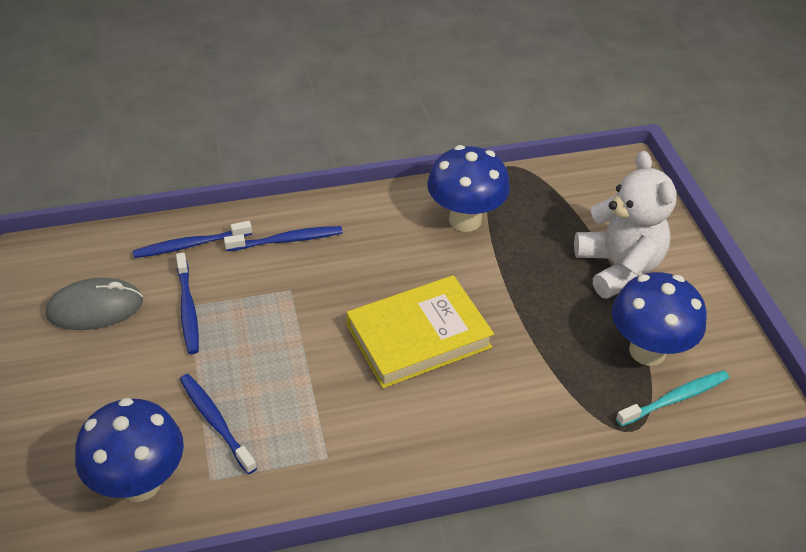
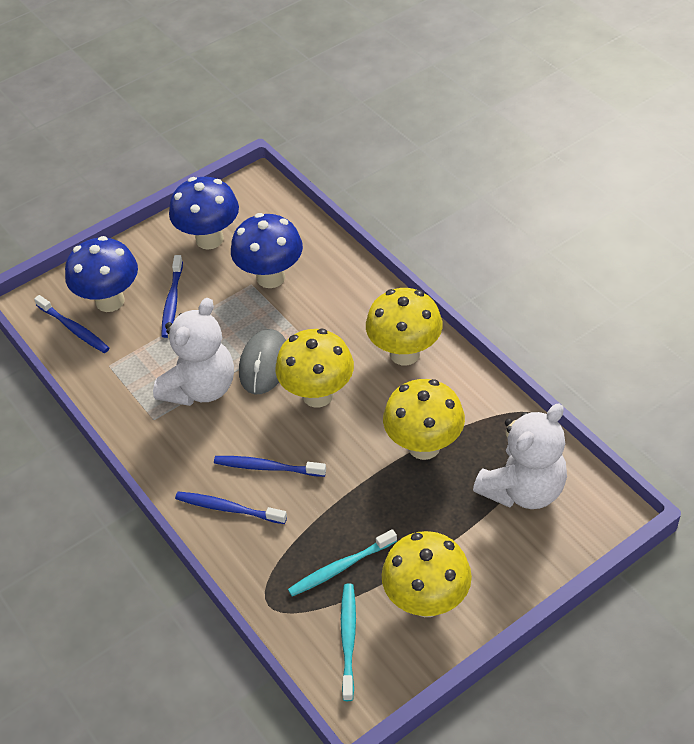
turquoise toothbrush: [616,370,729,427] = 1 -> [288,529,397,596] [341,584,356,701] = 2
white teddy bear: [574,151,677,299] = 1 -> [153,298,234,406] [473,404,567,509] = 2
yellow book: [347,275,494,388] = 1 -> none = 0
yellow mushroom: none = 0 -> [275,329,354,407] [366,288,443,365] [382,531,472,617] [383,379,465,460] = 4

